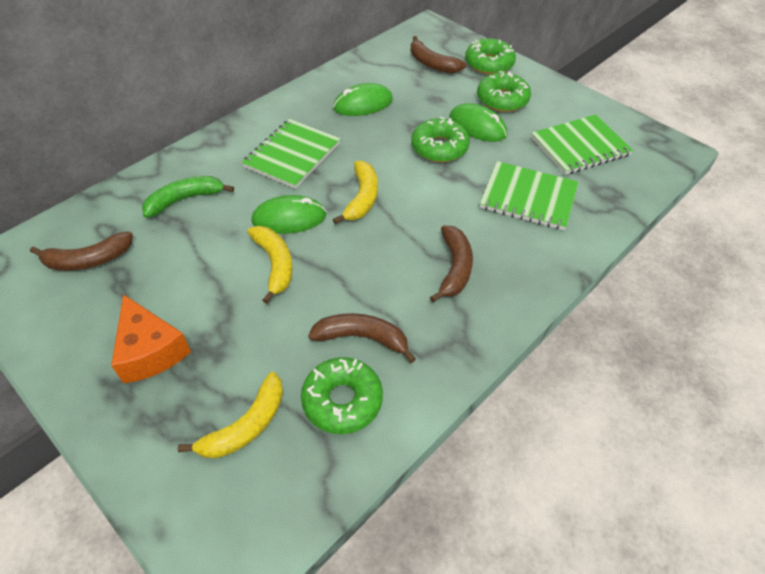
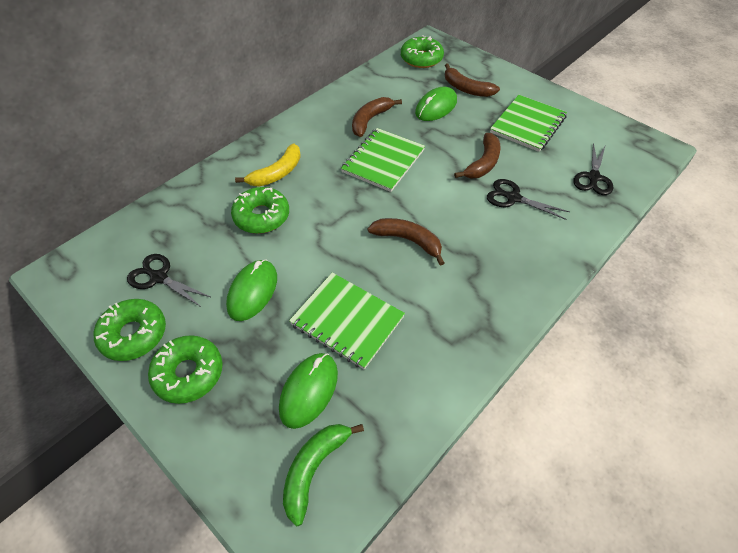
black scissors: none = 0 -> [127,254,210,307] [487,179,570,220] [573,142,613,195] = 3
orange cheese: [111,294,191,383] = 1 -> none = 0
yellow banana: [178,372,283,459] [247,226,293,304] [333,161,378,224] = 3 -> [235,143,301,187] = 1

